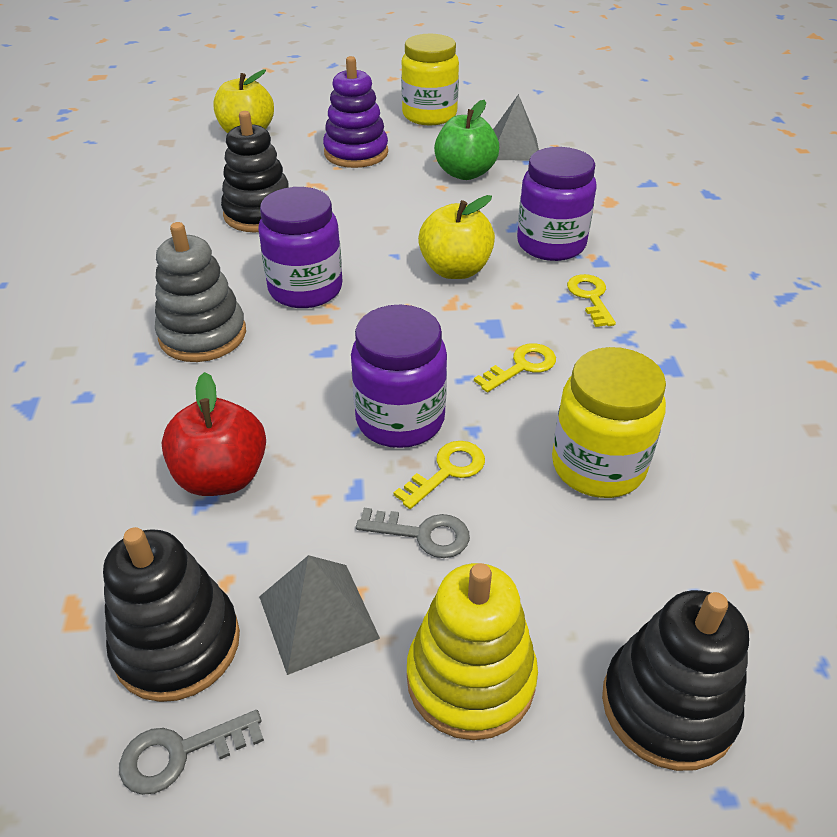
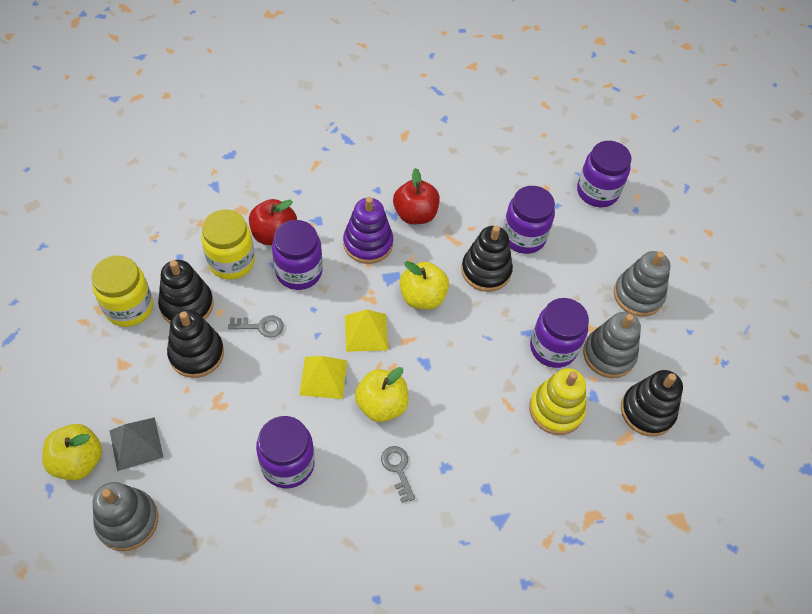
black stacking toy: [103,527,240,702] [221,111,289,232] [602,590,749,771] = 3 -> [158,260,214,323] [167,310,224,378] [461,225,513,292] [621,370,683,436] = 4
green apple: [434,100,499,180] = 1 -> none = 0
grey pyramid: [259,555,380,675] [493,94,539,160] = 2 -> [109,417,164,471] = 1
grey stacking toy: [155,222,246,362] = 1 -> [93,482,158,551] [583,312,641,378] [614,251,671,317] = 3
purple jar: [258,187,342,308] [351,305,447,448] [517,147,597,261] = 3 -> [256,416,315,488] [272,220,323,290] [503,186,555,254] [530,298,589,368] [577,141,631,207] = 5
red apple: [161,372,266,496] = 1 -> [249,199,297,245] [393,168,440,224] = 2
yellow apple: [213,69,274,133] [418,195,495,279] = 2 -> [42,424,102,480] [355,367,408,422] [400,261,449,310] = 3
yellow key: [394,441,485,509] [474,343,556,392] [567,274,616,327] = 3 -> none = 0
yellow pyramid: none = 0 -> [299,356,347,399] [345,310,388,352] = 2

